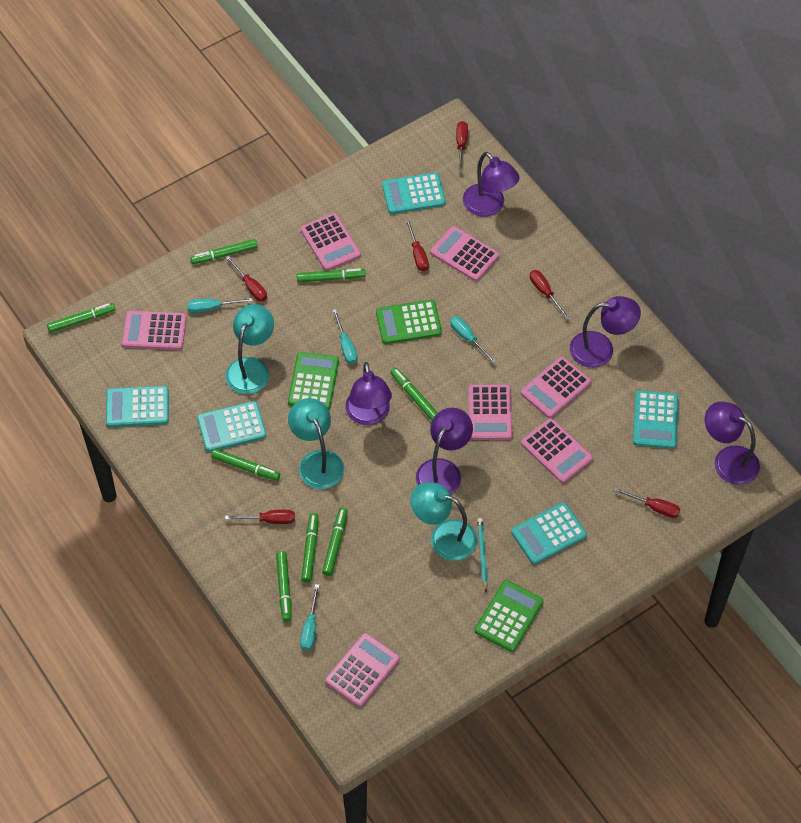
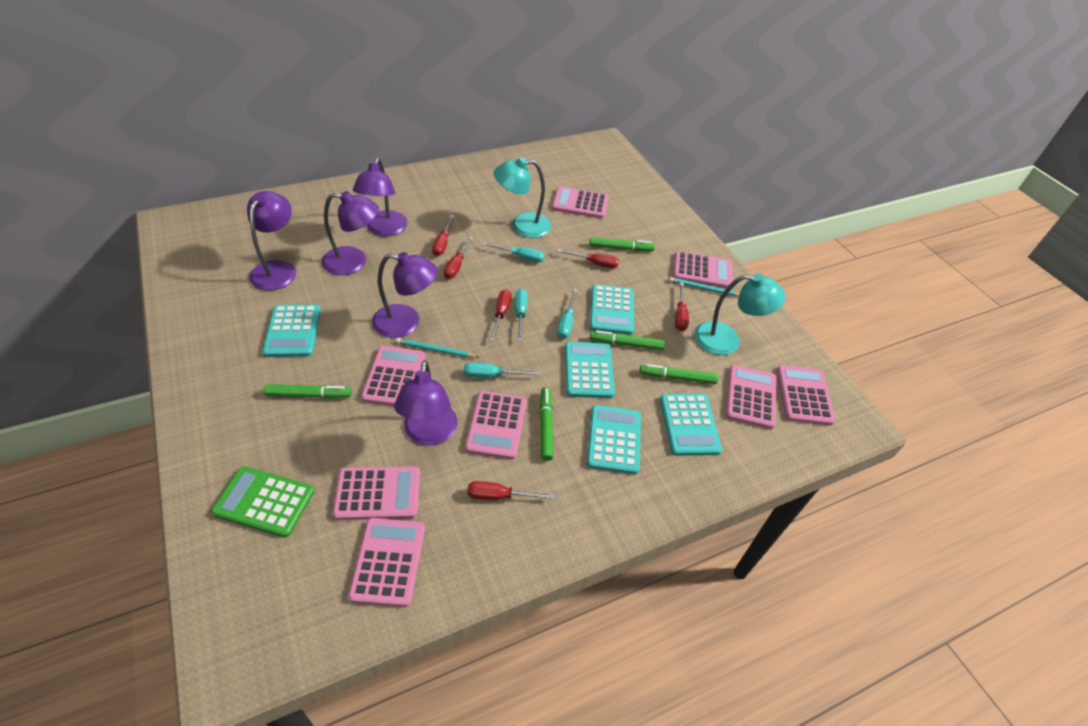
green calculator: [288,352,339,410] [376,300,442,344] [475,580,543,652] = 3 -> [211,466,315,538] = 1
green marker: [47,303,115,333] [190,239,258,264] [211,449,280,481] [276,551,292,622] [297,268,366,283] [301,513,318,582] [322,507,348,576] [390,368,438,421] = 8 -> [264,384,352,398] [540,387,553,461] [589,237,655,251] [590,330,665,350] [639,364,718,384] = 5
pink calculator: [122,311,187,350] [301,213,361,271] [325,633,400,707] [430,226,499,282] [468,385,513,440] [521,357,591,418] [521,418,593,483] = 7 -> [333,466,420,520] [348,518,425,607] [361,346,426,406] [465,391,527,460] [552,186,609,219] [673,251,733,288] [725,365,777,429] [777,365,835,426] = 8
turquoise lamp: [225,304,274,394] [288,398,344,489] [410,482,477,561] = 3 -> [494,157,551,238] [694,274,786,355] = 2
turquoise pencil: [477,518,488,592] = 1 -> [396,338,479,358] [669,277,740,296] = 2

